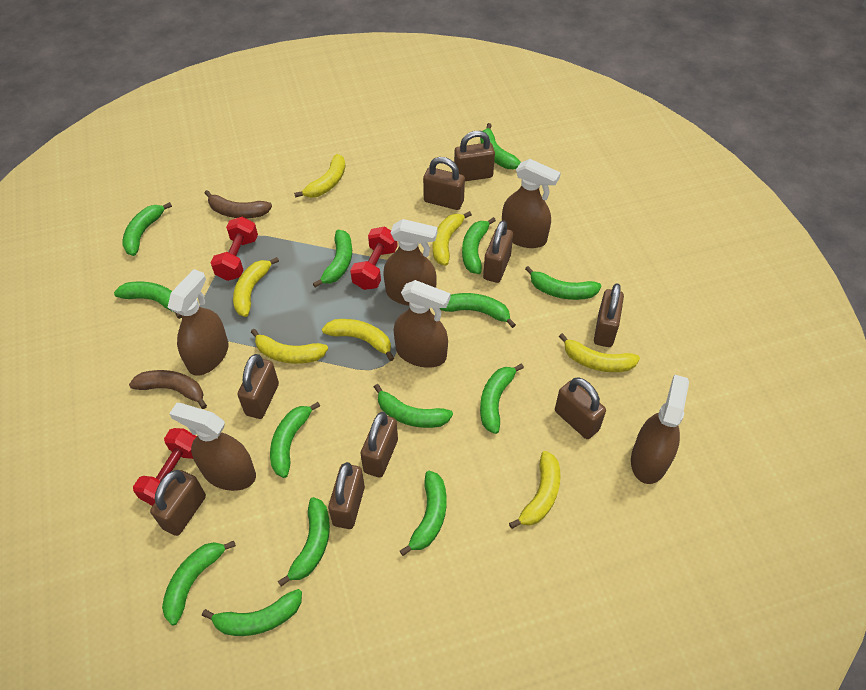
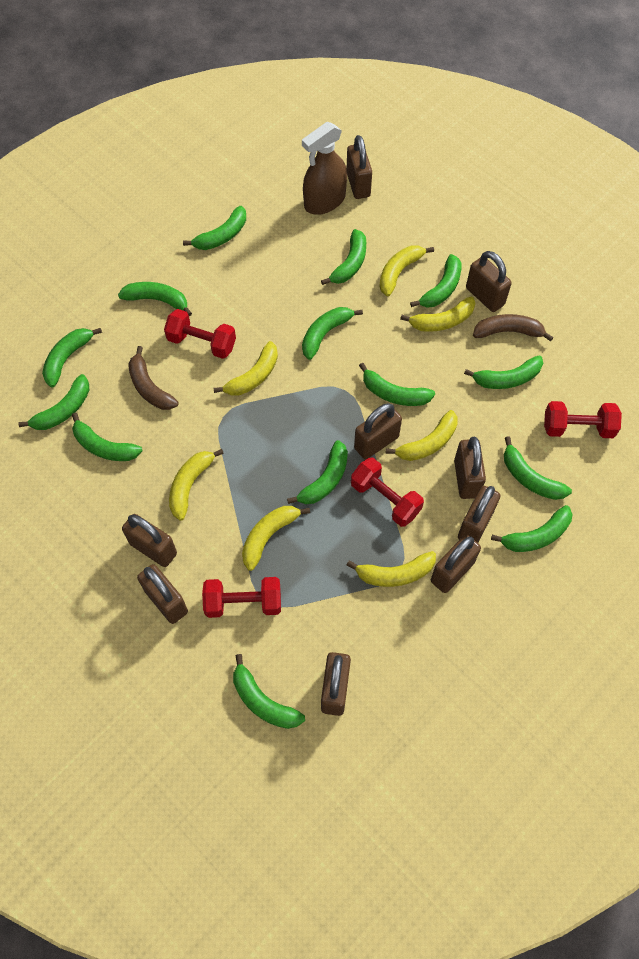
brown spray bottle: [168,269,228,376] [169,403,256,491] [383,219,438,306] [394,280,451,368] [502,159,561,248] [631,374,689,484] = 6 -> [302,122,347,215] = 1
red dumbbell: [133,428,197,506] [211,217,258,281] [350,227,398,290] = 3 -> [164,309,236,359] [202,577,281,618] [351,458,424,527] [544,401,622,438] = 4

